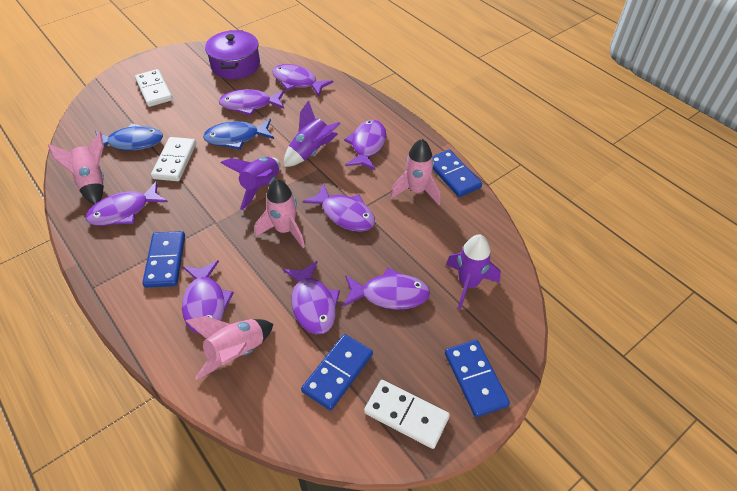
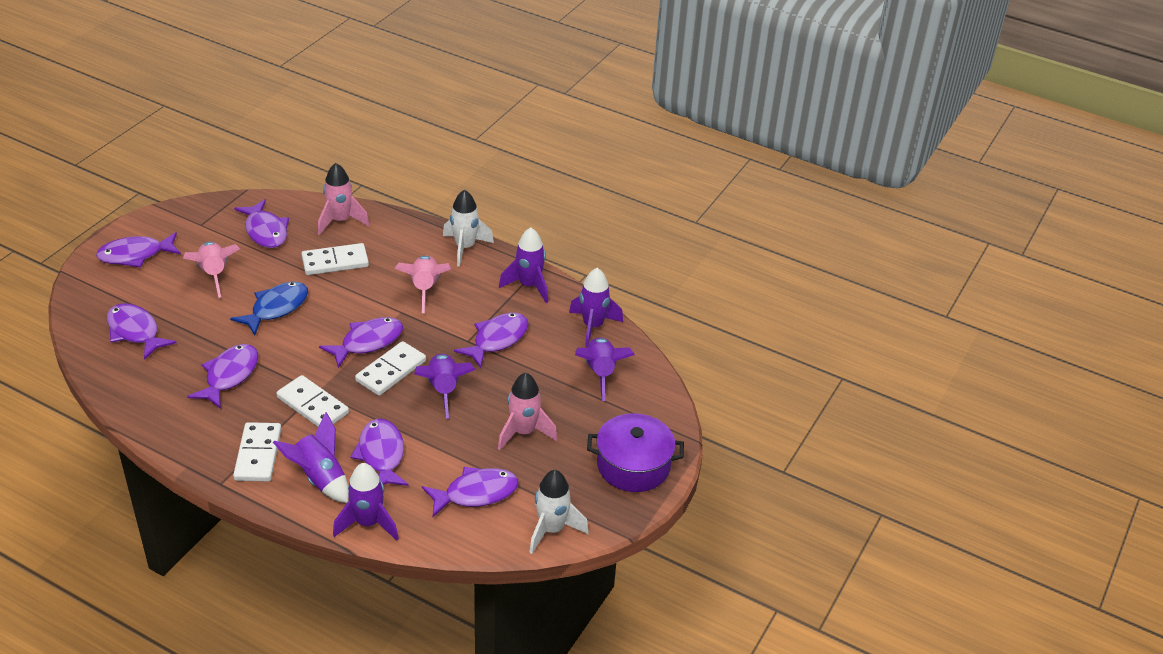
blue domino: [142,231,185,288] [301,334,373,410] [432,149,482,197] [445,340,510,417] = 4 -> none = 0
blue fish: [95,123,163,150] [203,119,274,150] = 2 -> [230,282,308,335] = 1
purple rocket: [221,157,281,210] [284,100,341,167] [446,234,501,310] = 3 -> [273,412,349,503] [333,463,399,541] [414,354,475,419] [499,227,548,303] [569,268,623,348] [575,337,635,401] = 6
white domino: [135,69,173,107] [151,137,196,181] [364,380,450,449] = 3 -> [233,422,281,481] [276,375,349,427] [301,243,369,275] [355,341,426,396] = 4
white rocket: none = 0 -> [443,189,494,267] [529,470,589,554] = 2

